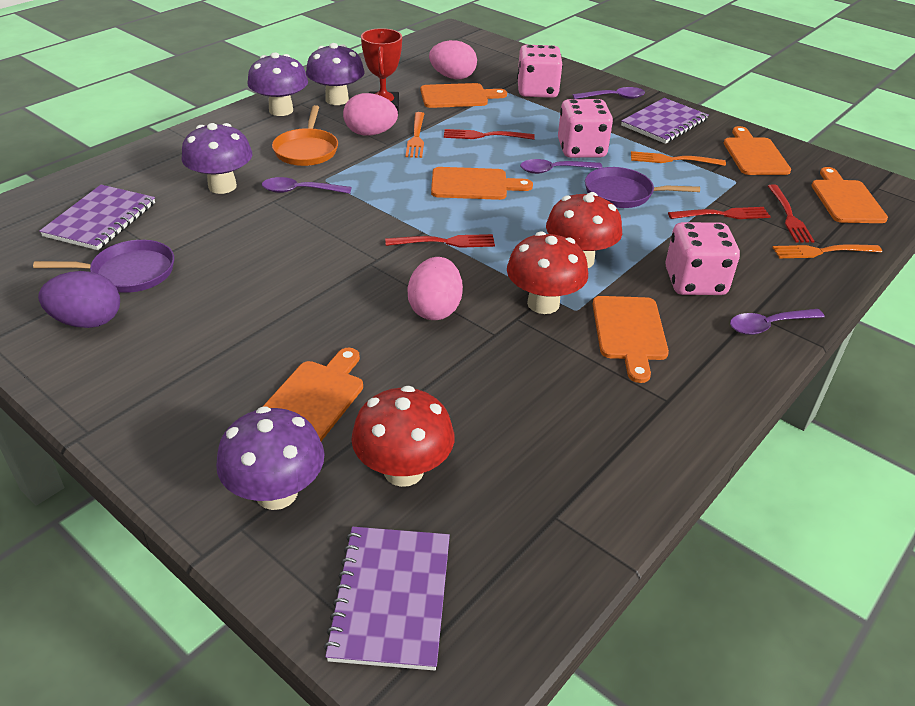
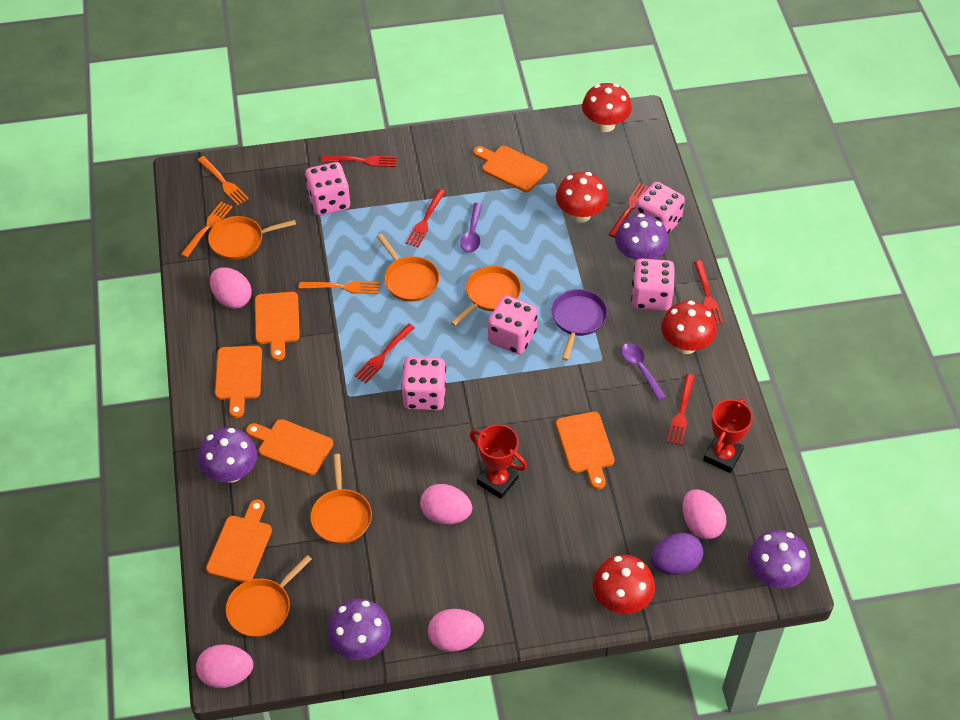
orange pan: [272,105,338,166] = 1 -> [208,216,296,260] [226,555,312,637] [310,454,372,544] [377,234,439,302] [451,266,521,326] = 5
pink dice: [517,45,563,98] [558,99,613,158] [665,222,740,295] = 3 -> [305,162,350,215] [401,357,446,410] [488,296,538,354] [631,259,675,311] [635,182,685,235] = 5
pink egg: [343,93,398,136] [407,257,463,320] [429,40,477,79] = 3 -> [196,644,253,688] [210,267,252,309] [420,484,472,524] [428,609,484,652] [682,489,726,539] = 5
purple notebook: [39,185,155,250] [324,527,450,671] [621,98,709,144] = 3 -> none = 0
purple pan: [33,240,174,293] [585,167,700,208] = 2 -> [552,289,607,361] = 1
purple spoon: [262,177,351,194] [520,159,603,174] [573,87,645,99] [730,309,825,335] = 4 -> [460,203,483,253] [621,343,666,401] = 2
red fork: [385,234,495,248] [444,129,535,140] [668,207,771,219] [768,184,814,243] = 4 -> [321,156,397,167] [354,324,415,383] [406,189,446,247] [608,183,648,238] [667,374,695,445] [694,261,723,325] = 6
red mushroom: [351,386,454,487] [507,232,588,314] [546,192,622,268] = 3 -> [556,172,608,223] [582,83,632,132] [593,555,655,614] [661,301,717,354] = 4
red trophy: [361,28,402,114] = 1 -> [470,424,527,499] [703,398,753,473] = 2

